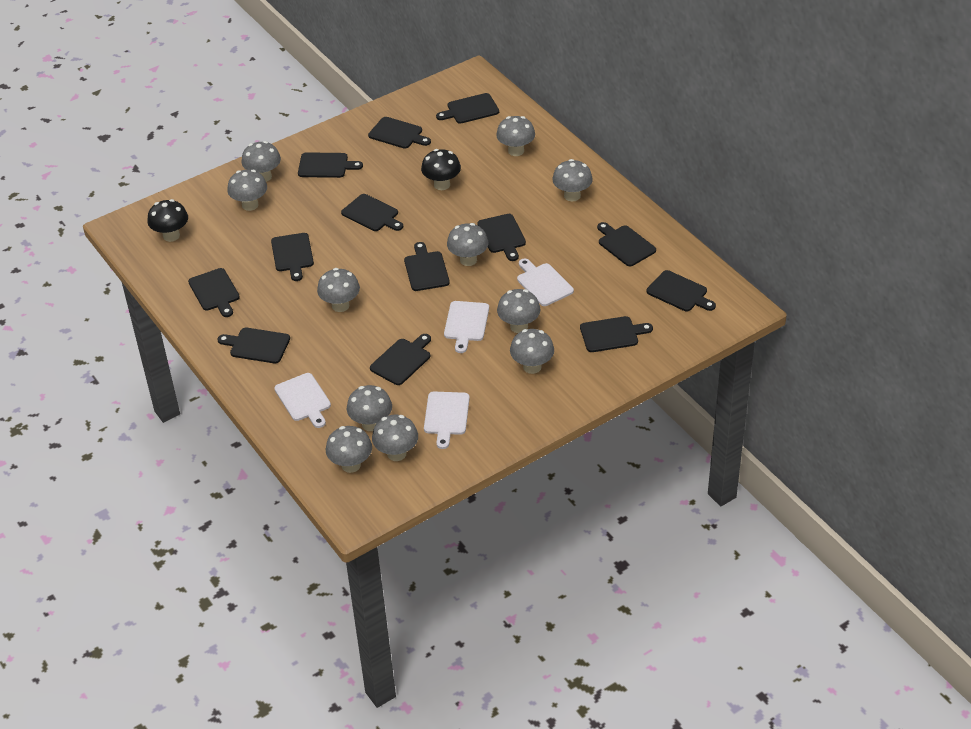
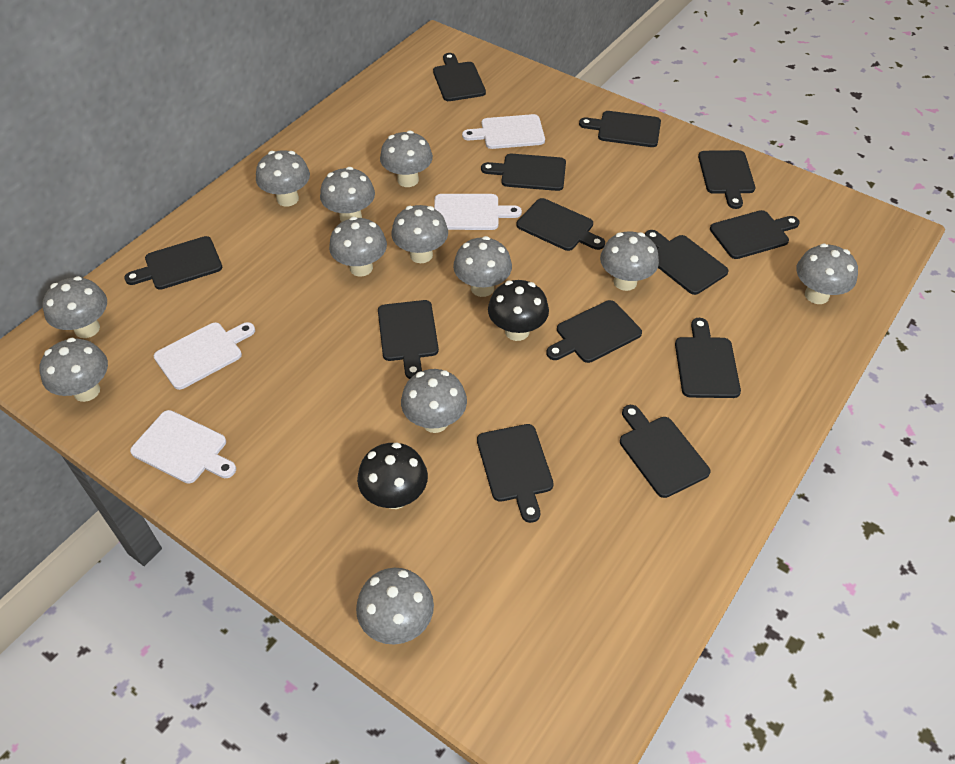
grey mushroom: [227,170,267,211] [241,141,281,182] [317,268,360,312] [326,426,372,473] [347,385,392,431] [372,415,418,461] [447,223,488,266] [496,116,535,156] [497,289,540,333] [510,329,554,374] [552,159,593,201] = 11 -> [39,338,108,402] [42,276,107,338] [256,150,310,207] [320,167,375,222] [329,217,387,277] [356,568,434,645] [380,131,433,187] [391,205,448,263] [401,369,467,433] [453,236,512,297] [600,231,659,291] [796,244,858,304] = 12

